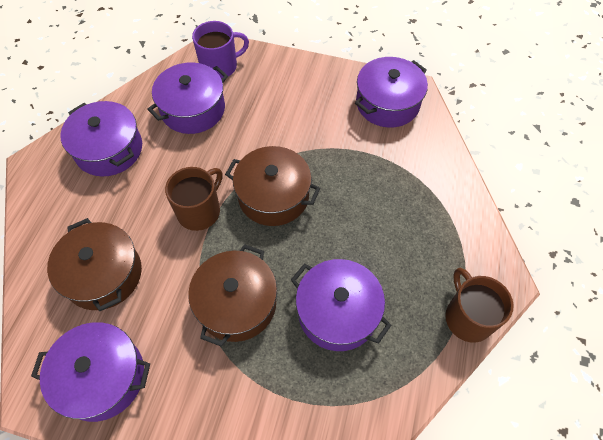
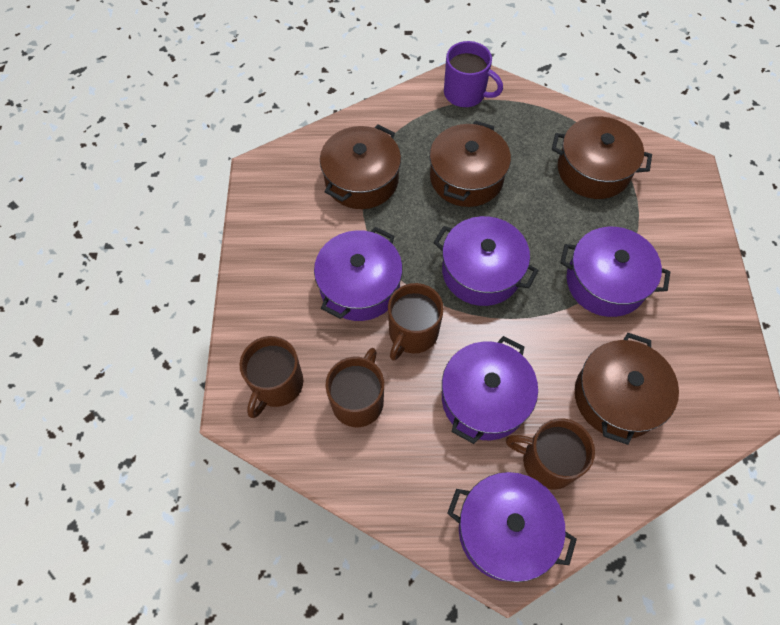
brown mug: [165,167,222,231] [445,268,513,343] = 2 -> [240,336,303,418] [325,348,384,427] [388,283,444,361] [506,418,595,490] = 4
brown pot: [47,218,142,311] [188,244,277,347] [225,146,320,226] = 3 -> [320,125,401,209] [430,120,511,207] [552,117,652,199] [575,333,679,445] = 4

